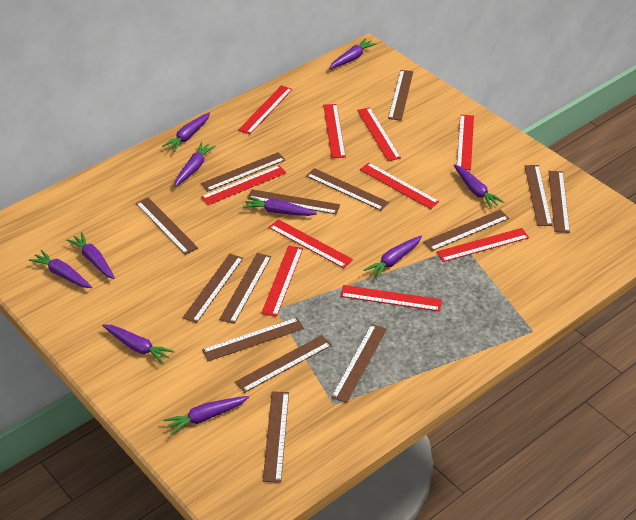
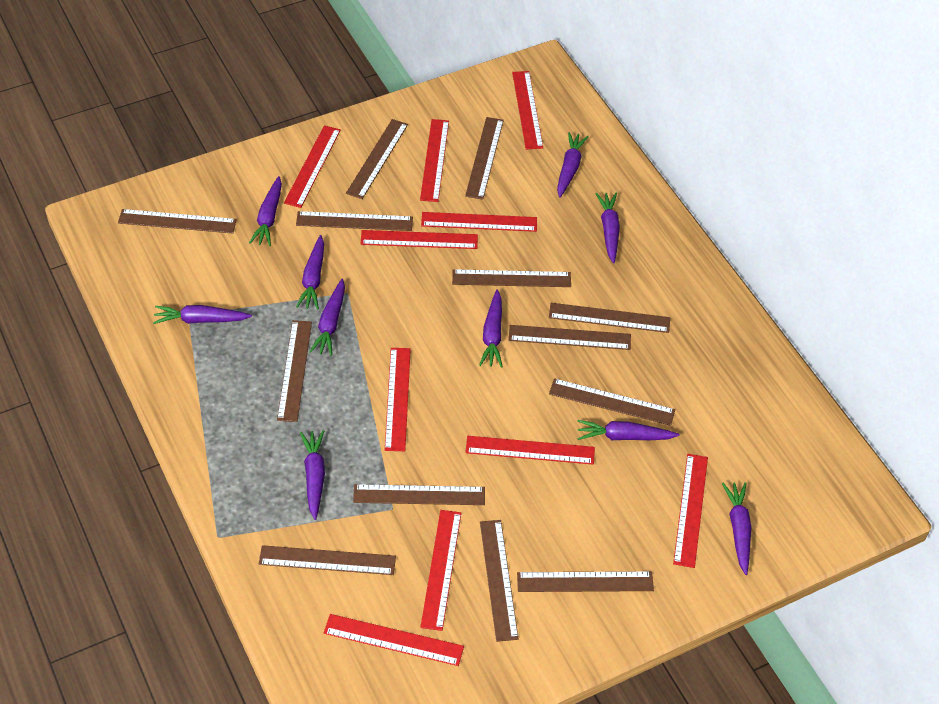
brown ruler: [136,197,198,255] [183,254,243,323] [201,152,285,191] [202,318,304,361] [219,253,271,324] [235,335,332,393] [247,189,340,214] [263,391,289,483] [306,168,389,211] [331,324,387,403] [388,70,413,121] [423,210,509,251] [525,165,552,226] [548,171,570,233] = 14 -> [118,209,237,233] [259,545,396,575] [277,320,312,422] [296,211,413,231] [346,119,408,199] [353,484,485,505] [452,269,571,287] [465,117,504,200] [480,520,519,642] [509,325,631,350] [517,571,654,592] [549,303,670,333] [549,378,675,426] = 13

